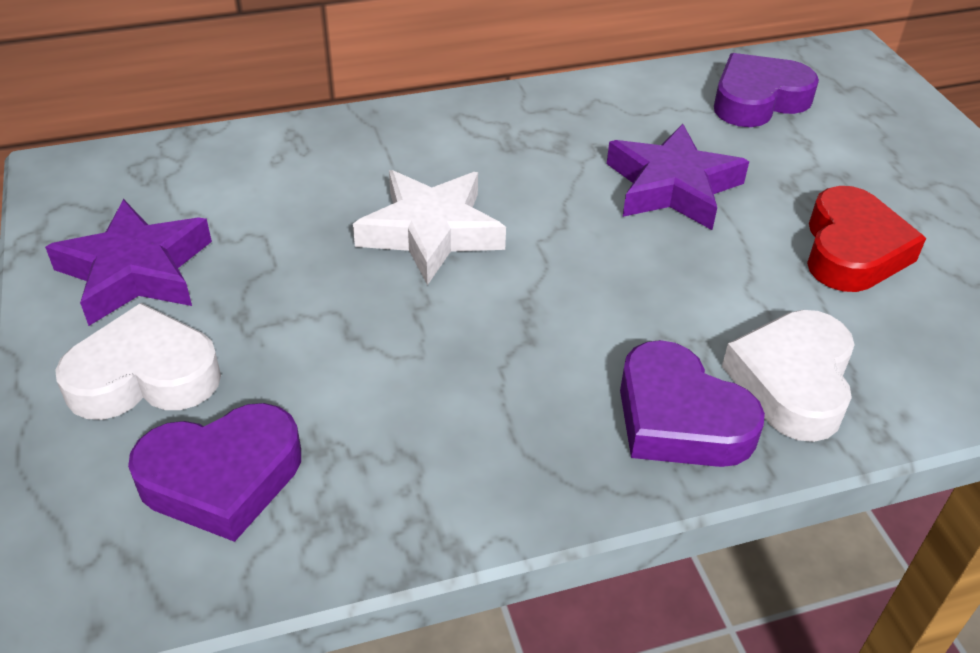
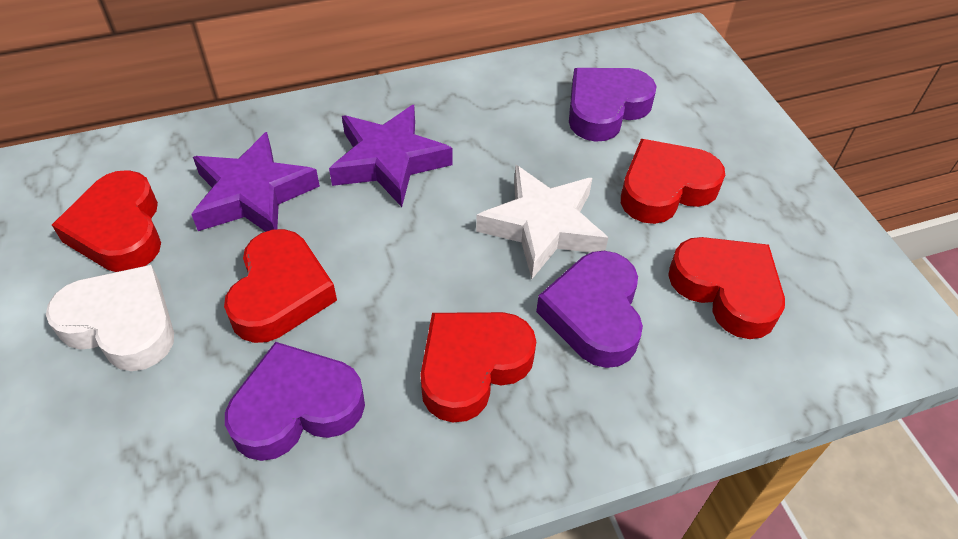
red heart: [807,186,926,292] = 1 -> [52,170,161,272] [224,229,337,343] [420,312,536,423] [621,139,725,224] [668,237,785,339] = 5
white heart: [55,303,221,420] [722,310,855,442] = 2 -> [46,265,174,371] = 1

